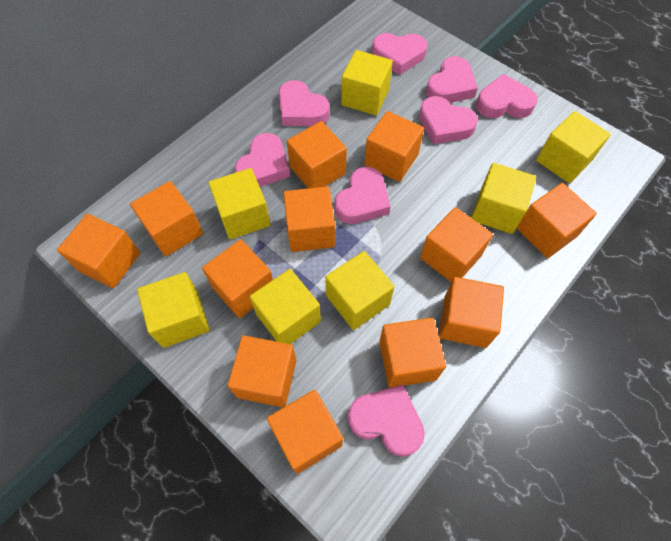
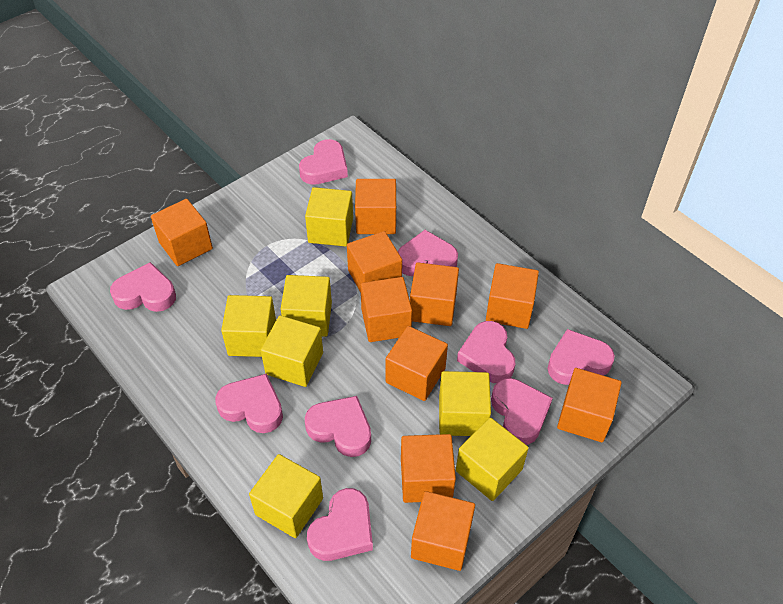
orange cube: [57,214,140,288] [130,181,203,256] [202,239,273,318] [228,335,297,407] [267,390,343,474] [283,186,335,252] [287,121,347,188] [364,111,424,182] [379,318,446,388] [420,207,493,282] [439,277,504,348] [517,183,597,258] = 12 -> [151,199,213,266] [347,231,402,293] [355,179,396,234] [360,277,412,342] [386,326,448,401] [401,434,456,503] [410,262,459,326] [411,491,475,571] [486,263,539,329] [557,368,622,442] = 10
pink heart: [235,133,290,187] [279,80,330,126] [334,167,391,224] [348,385,425,457] [372,33,427,75] [419,96,478,144] [426,56,478,103] [476,74,537,118] = 8 -> [110,262,176,312] [215,374,283,433] [299,139,348,185] [305,396,371,457] [307,488,373,561] [398,230,458,276] [457,321,515,383] [491,378,553,445] [547,329,615,385] = 9

